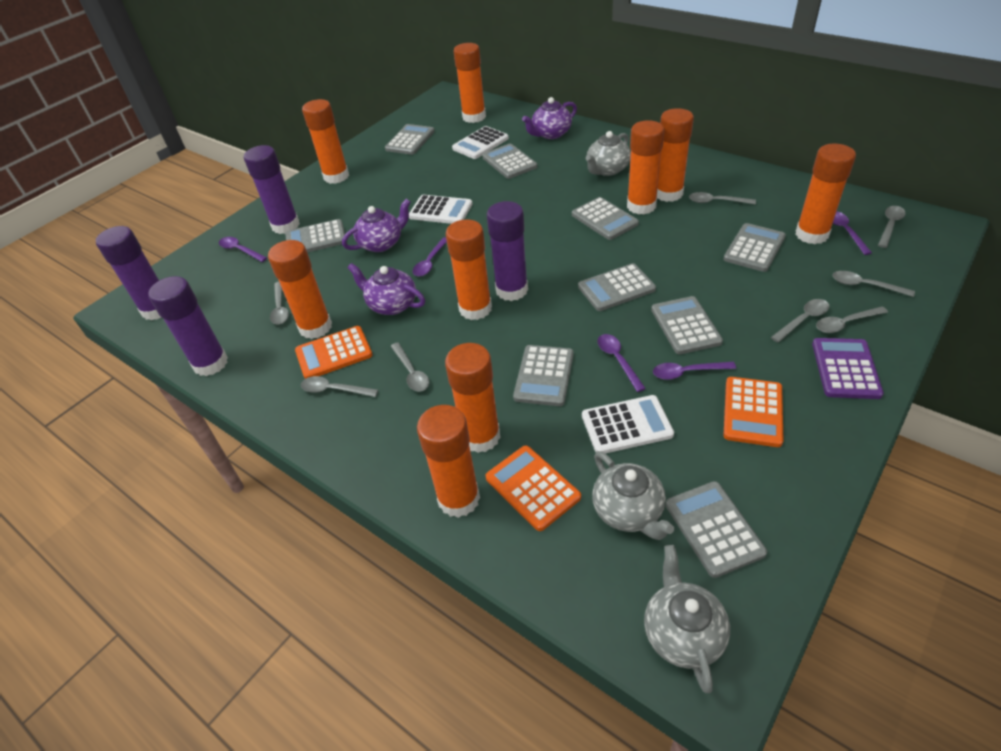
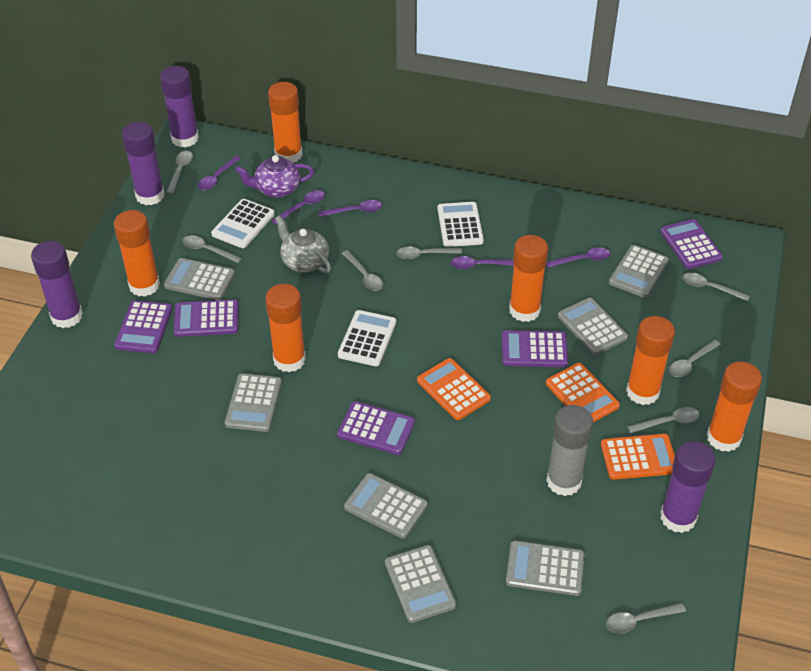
grey calculator: [285,219,345,253] [385,124,435,155] [482,144,537,179] [513,345,573,406] [572,197,639,240] [578,263,656,311] [651,296,723,354] [666,481,767,578] [723,223,786,272] = 9 -> [164,258,235,300] [225,373,282,432] [344,473,428,539] [385,545,456,623] [506,541,585,596] [558,298,628,355] [609,245,669,298] = 7
grey glue stick: none = 0 -> [546,405,593,496] = 1
grey teapot: [586,131,631,176] [592,451,674,540] [644,545,730,693] = 3 -> [275,215,331,273] = 1
orange glue stick: [268,240,332,339] [302,99,349,184] [417,405,480,518] [445,343,500,453] [446,219,492,320] [454,43,486,123] [627,120,664,215] [657,108,694,202] [795,143,856,244] = 9 -> [114,210,160,297] [265,284,306,372] [268,82,302,163] [509,235,548,322] [626,316,675,405] [707,361,762,452] = 6
purple calculator: [812,338,884,399] = 1 -> [115,300,172,353] [174,300,239,337] [337,401,415,455] [502,330,568,367] [660,219,723,269] = 5
purple teapot: [342,199,411,252] [348,263,425,315] [522,97,577,139] = 3 -> [235,155,314,198] = 1

